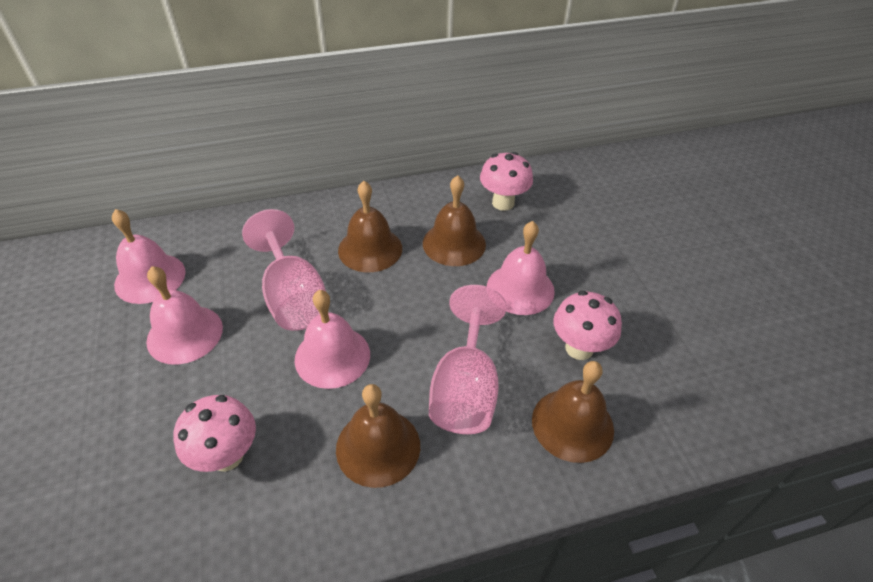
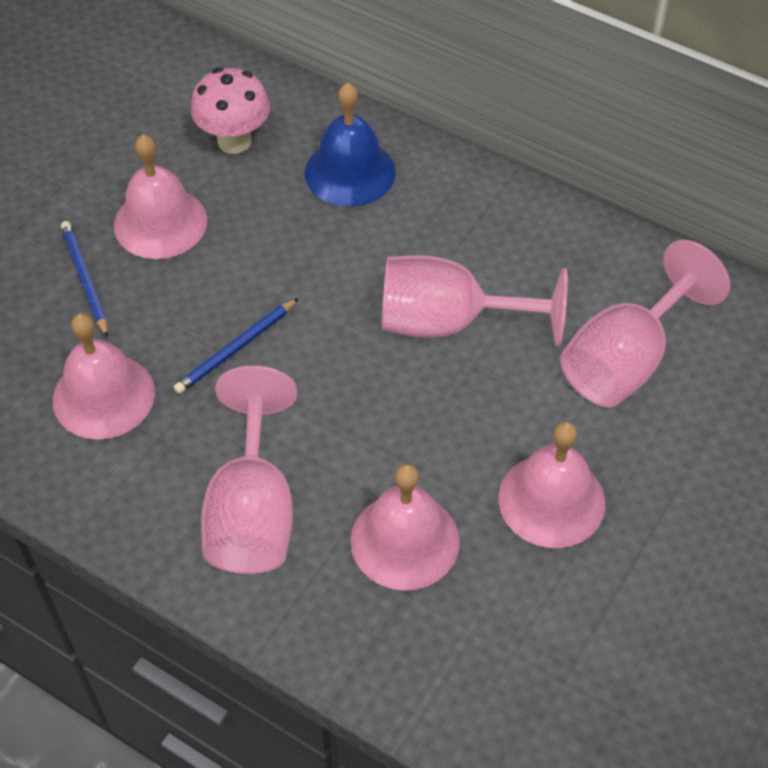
blue bell: none = 0 -> [305,83,396,207] = 1
blue pencil: none = 0 -> [61,221,108,338] [173,298,299,394] = 2
brown bell: [336,384,420,488] [338,181,402,272] [423,175,486,266] [532,361,614,463] = 4 -> none = 0
pink goblet: [242,209,326,331] [429,285,507,434] = 2 -> [201,366,297,574] [382,255,568,346] [560,240,730,407] = 3
pink mushroom: [174,395,256,472] [480,152,533,211] [554,291,622,360] = 3 -> [191,67,270,154] = 1

